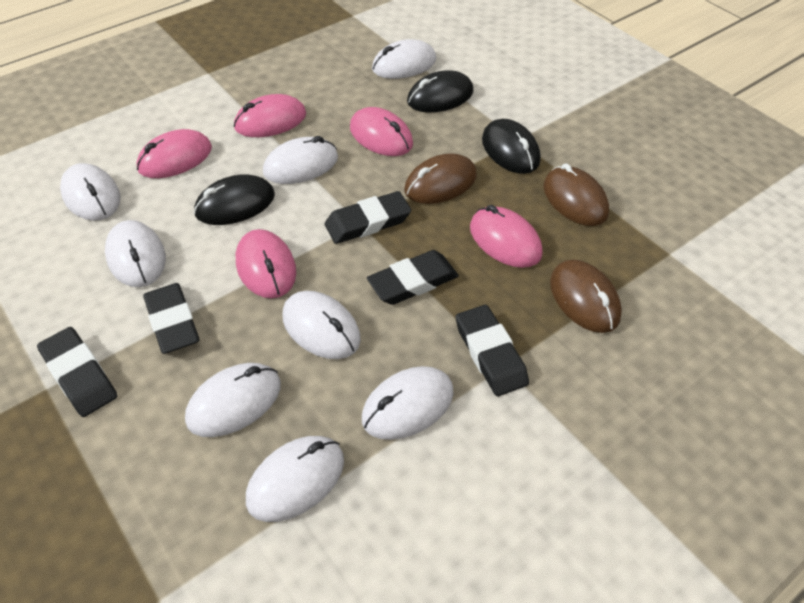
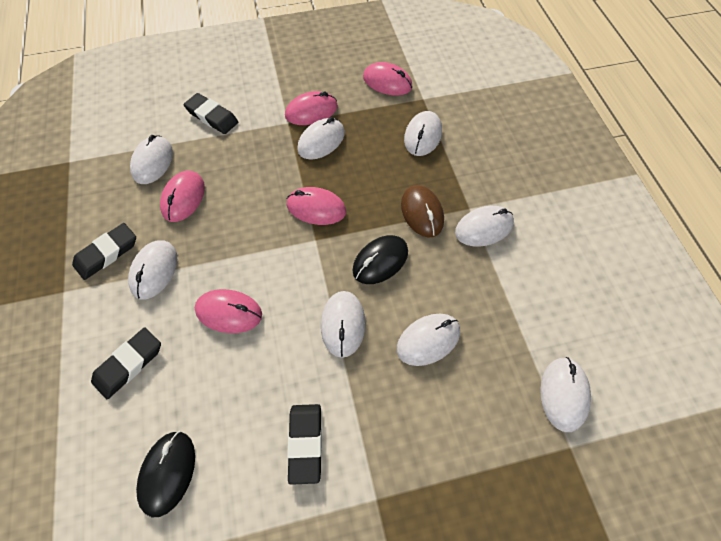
black eraser: [37,327,117,417] [143,283,199,354] [325,191,411,244] [367,250,459,305] [456,305,529,396] = 5 -> [72,223,136,280] [91,327,161,399] [184,93,238,134] [287,404,322,485] = 4
black mouse: [194,174,275,225] [407,70,473,112] [482,119,541,174] = 3 -> [136,431,195,517] [352,235,408,284] = 2
brown mouse: [405,153,477,204] [543,163,609,226] [550,259,622,333] = 3 -> [401,185,444,238] = 1

